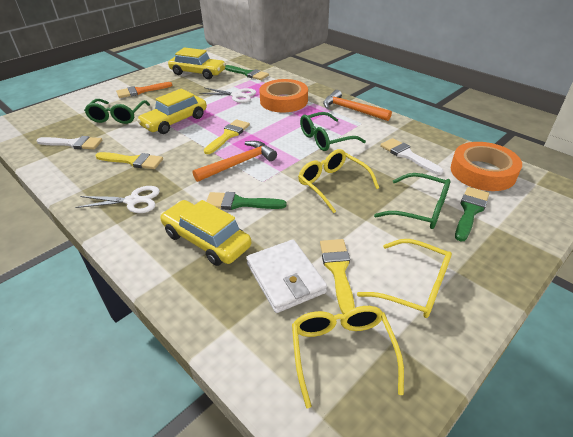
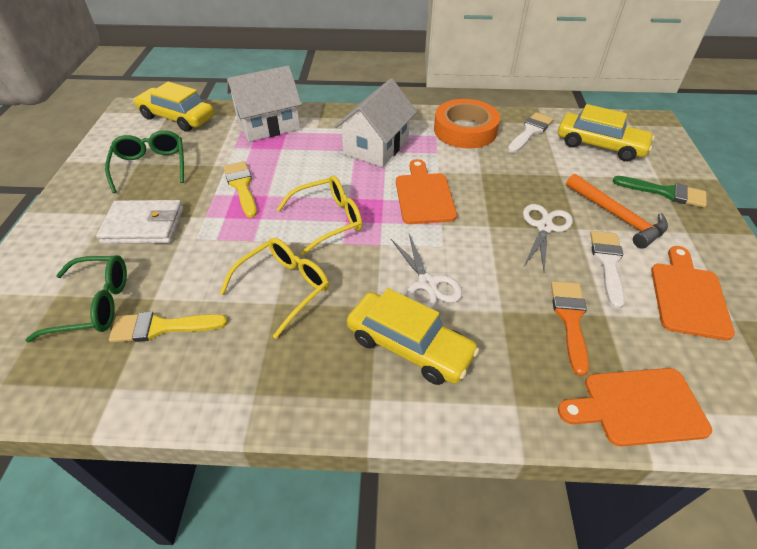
green brush: [206,192,287,210] [225,65,269,80] [455,187,489,242] = 3 -> [613,176,707,208] = 1
green glasses: [84,99,150,124] [300,112,366,151] [374,173,451,229] = 3 -> [25,255,127,342] [105,130,184,193] = 2
orange cutting board: none = 0 -> [396,159,457,224] [558,368,712,447] [651,246,735,341] = 3
orange hammer: [192,141,277,182] [323,90,392,121] = 2 -> [566,174,668,249] = 1
orange tape: [259,79,308,113] [451,142,522,191] = 2 -> [434,99,500,148] = 1
white house: none = 0 -> [227,65,302,142] [334,79,417,167] = 2
yellow brush: [96,152,163,169] [204,119,250,154] [320,239,355,314] = 3 -> [109,312,228,343] [224,161,257,218] = 2
yellow glasses: [292,306,404,408] [298,149,379,213] [357,239,452,318] = 3 -> [220,238,329,339] [277,176,362,256] = 2

